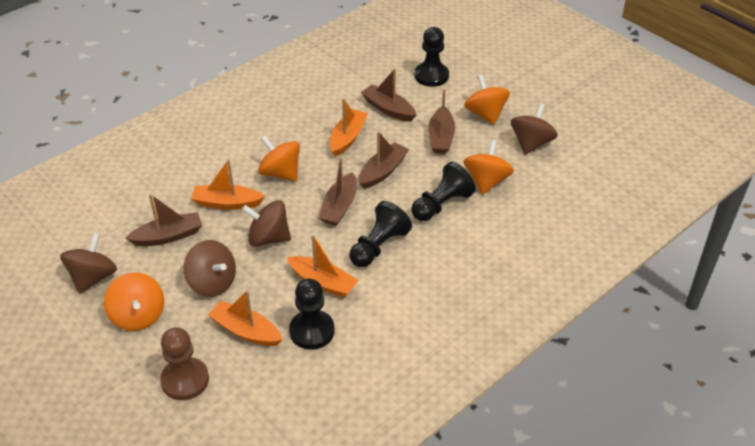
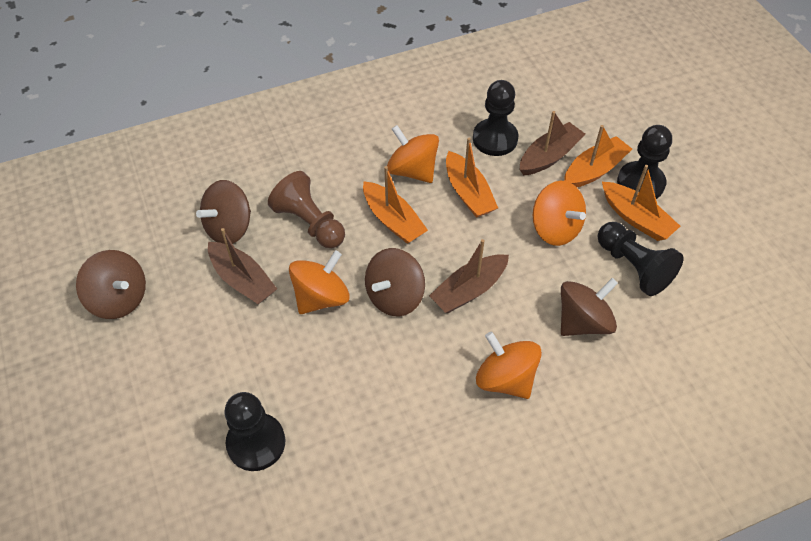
brown boat: [126,194,202,246] [319,157,357,226] [359,131,409,189] [361,69,416,122] [429,89,455,154] = 5 -> [208,228,277,304] [429,239,509,313] [519,111,585,175] = 3

